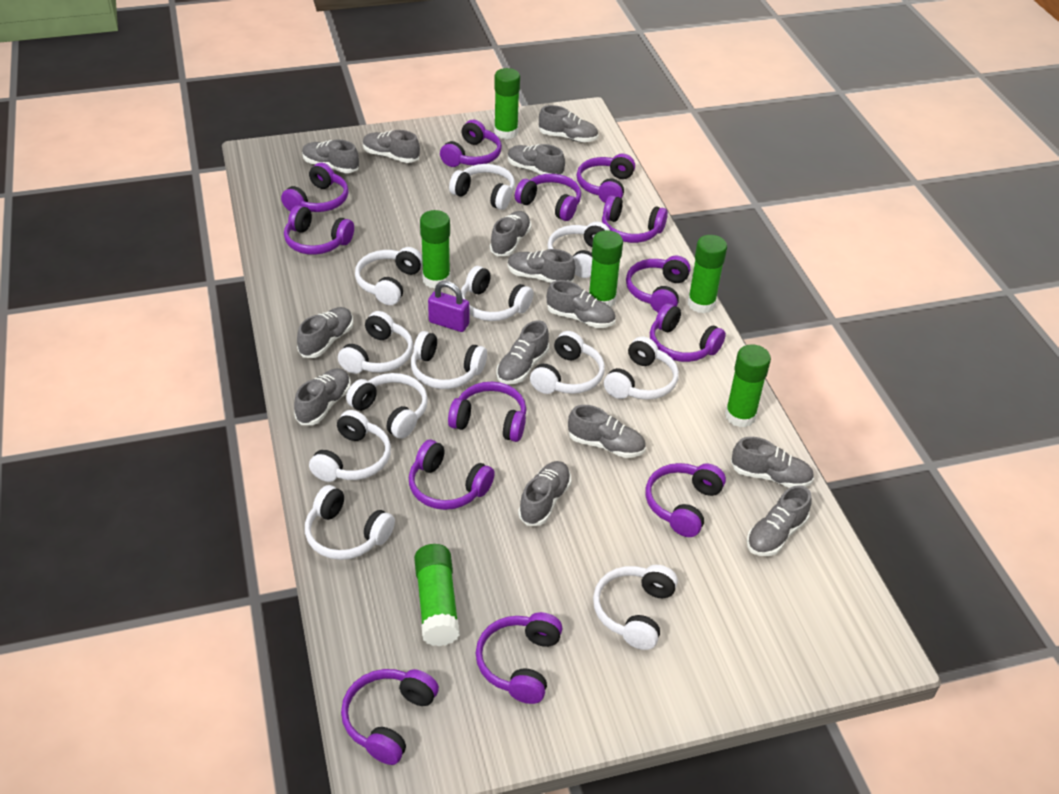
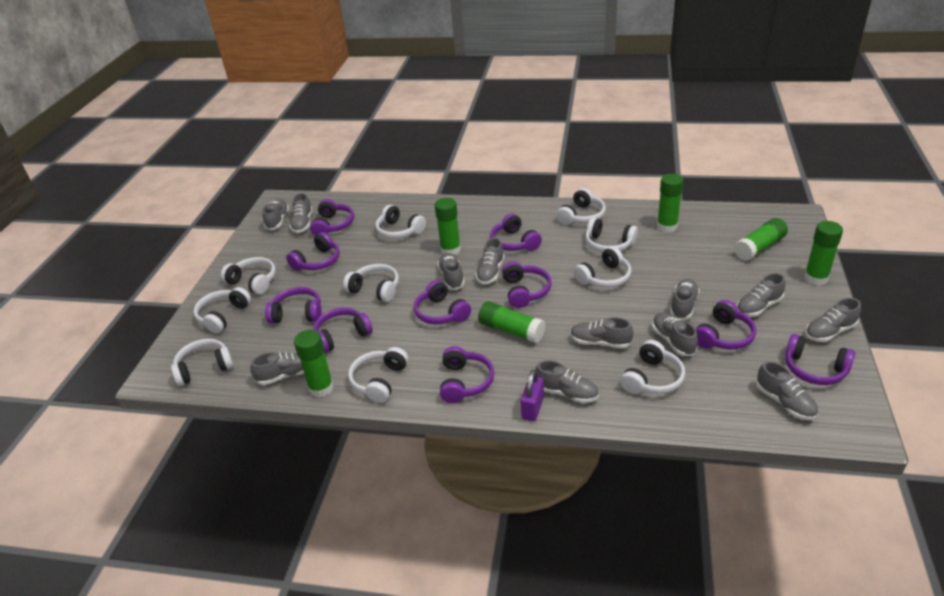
grey shoe: [294,368,351,425] [297,307,353,358] [302,139,359,173] [363,130,420,163] [490,211,531,256] [496,320,549,384] [508,144,565,175] [508,249,576,283] [518,461,571,526] [539,105,598,142] [547,280,615,328] [568,405,646,458] [731,437,814,488] [747,485,811,556] = 14 -> [250,352,304,385] [262,199,289,230] [290,193,313,233] [438,253,465,290] [475,238,505,285] [535,360,599,403] [570,317,633,349] [652,313,698,356] [670,278,700,320] [737,273,786,317] [756,361,818,420] [805,298,861,342] = 12
purple headphones: [281,163,349,212] [284,205,354,255] [341,669,439,765] [409,440,495,510] [440,120,502,167] [448,382,526,442] [476,612,562,704] [515,174,581,221] [577,153,635,203] [602,195,668,243] [626,256,691,313] [646,463,726,537] [650,303,726,362] = 13 -> [265,287,321,324] [286,232,340,271] [310,199,354,236] [314,308,373,353] [414,280,471,324] [440,346,494,403] [490,213,542,251] [502,261,552,308] [696,300,756,350] [785,334,855,385] = 10
white headphones: [305,485,395,560] [309,410,391,482] [338,311,413,374] [346,373,428,439] [355,247,423,305] [411,331,487,389] [449,164,515,210] [461,266,533,321] [530,331,605,394] [547,222,610,278] [593,565,678,650] [604,336,679,400] = 12 -> [171,339,234,386] [194,287,251,334] [221,257,276,295] [343,264,399,302] [348,347,408,403] [375,205,426,239] [556,188,606,225] [574,246,631,288] [585,217,638,252] [620,340,685,394] = 10

